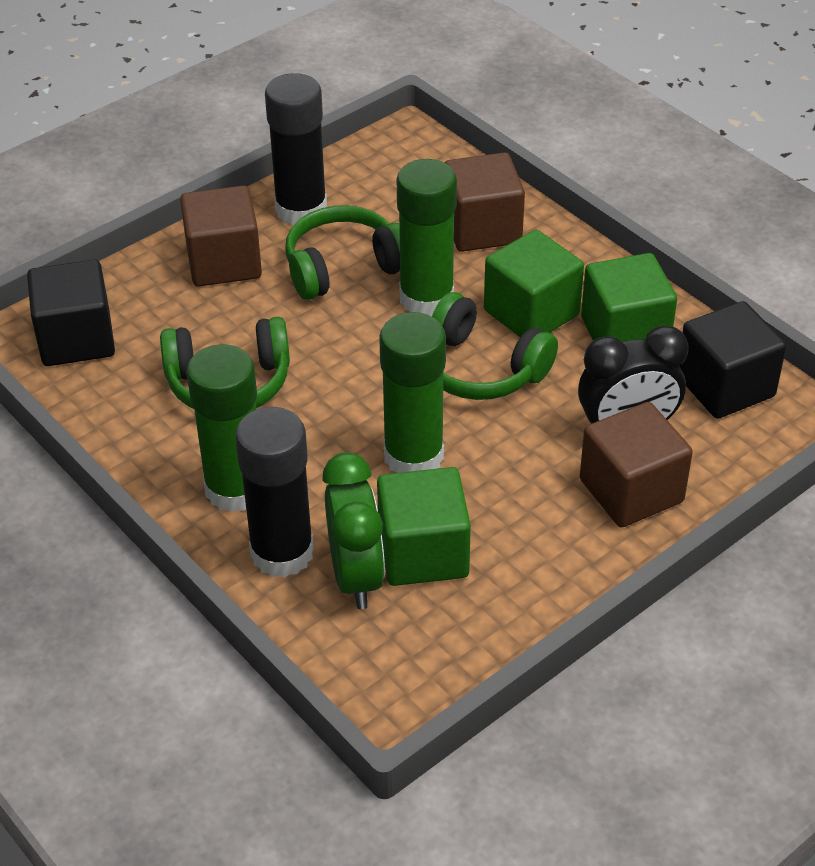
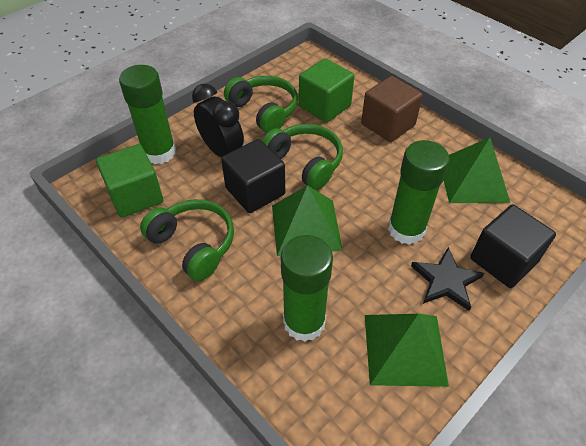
black glue stick: [235,407,314,577] [265,73,327,226] = 2 -> none = 0
black star: none = 0 -> [411,247,484,311] = 1
brown cube: [180,185,262,287] [445,152,525,252] [580,402,693,528] = 3 -> [361,76,423,142] = 1
green clock: [322,452,385,609] = 1 -> none = 0
green cube: [377,467,471,586] [484,230,584,337] [581,253,677,342] = 3 -> [96,144,163,218] [299,58,354,122] = 2
green pyramid: none = 0 -> [272,185,343,256] [365,314,449,387] [443,137,510,203] = 3

